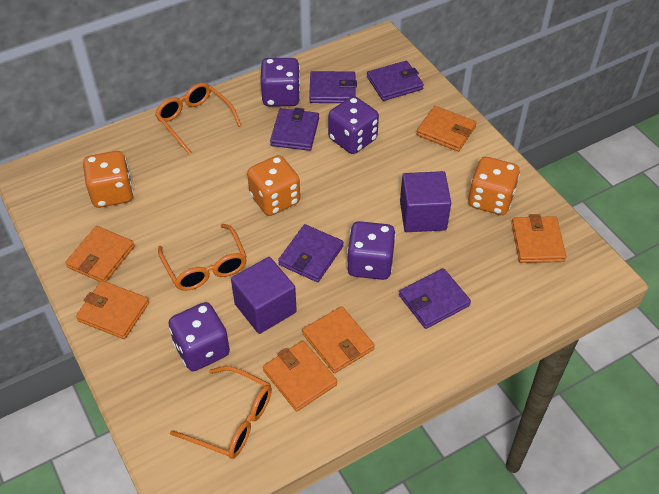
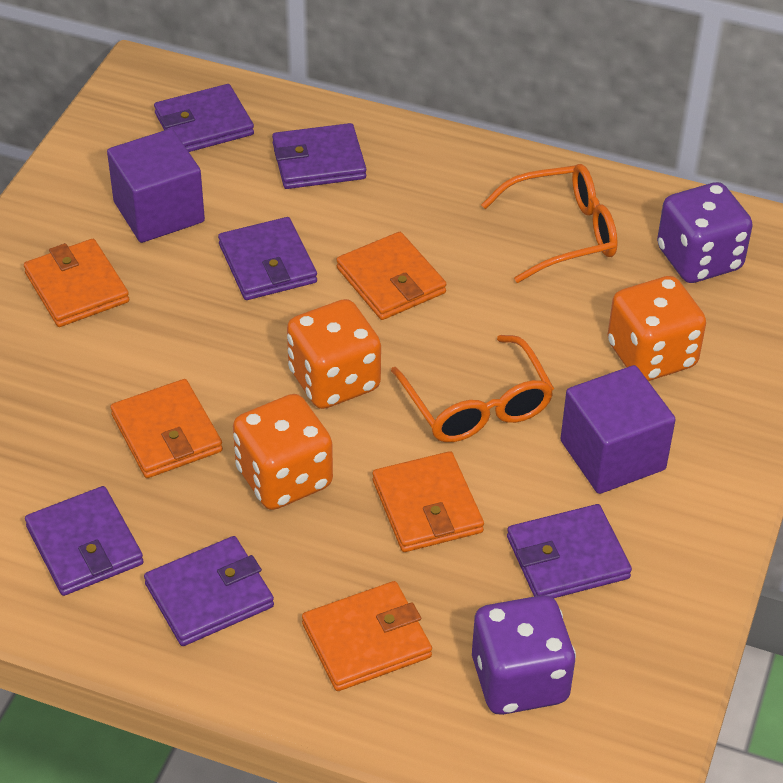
orange glasses: [155,83,241,155] [158,224,247,291] [170,366,272,459] = 3 -> [391,335,554,442] [481,164,618,283] = 2
orange wallet: [65,226,135,282] [76,281,149,339] [263,341,337,411] [302,306,375,373] [417,106,477,152] [511,214,566,263] = 6 -> [24,239,129,327] [110,379,223,478] [302,581,432,691] [336,232,446,320] [373,451,484,552] = 5
purple dice: [169,302,230,371] [261,58,300,107] [328,96,379,154] [347,221,396,280] = 4 -> [472,595,576,715] [657,182,753,283] = 2
purple wallet: [270,108,319,151] [278,224,344,282] [309,71,357,103] [367,61,424,101] [399,268,471,329] = 5 -> [25,486,144,596] [144,536,274,646] [154,84,254,152] [218,217,317,300] [272,123,366,189] [507,504,632,598] = 6

